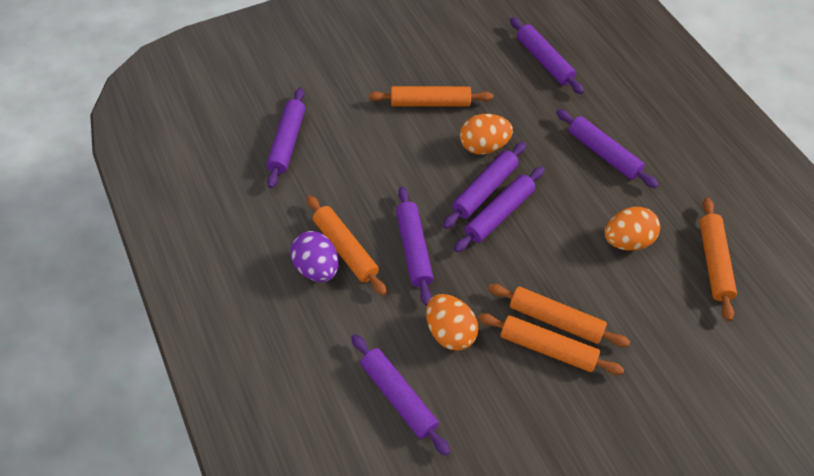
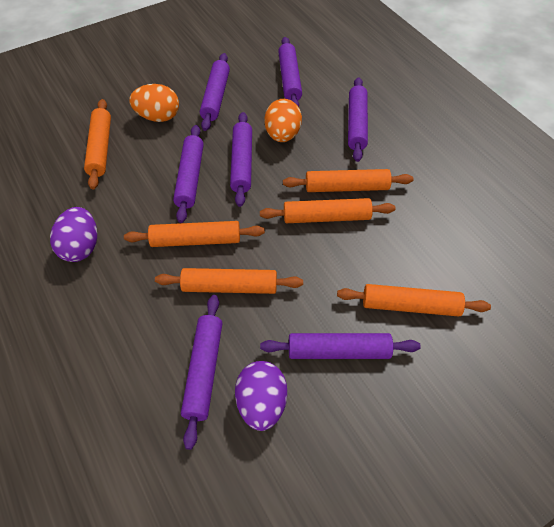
orange egg: [426,294,479,351] [460,114,513,155] [605,207,660,251] = 3 -> [129,84,179,122] [264,99,302,142] = 2
orange rolling pin: [306,195,387,295] [369,86,493,107] [478,313,624,375] [488,284,630,347] [699,198,737,321] = 5 -> [84,99,111,189] [124,221,265,247] [155,268,303,294] [260,198,396,223] [283,169,414,192] [337,284,491,317] = 6
purple egg: [290,231,339,282] = 1 -> [50,207,97,262] [235,361,287,431] = 2

